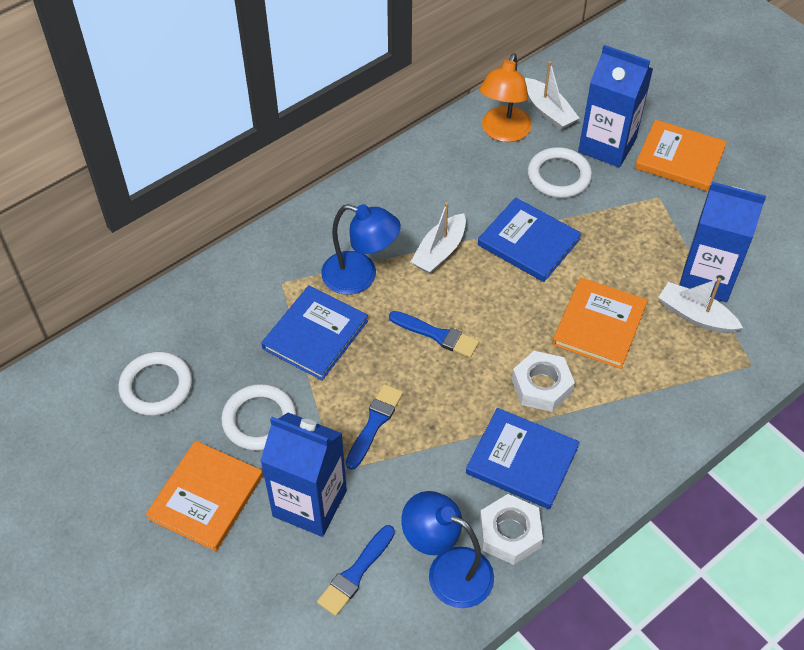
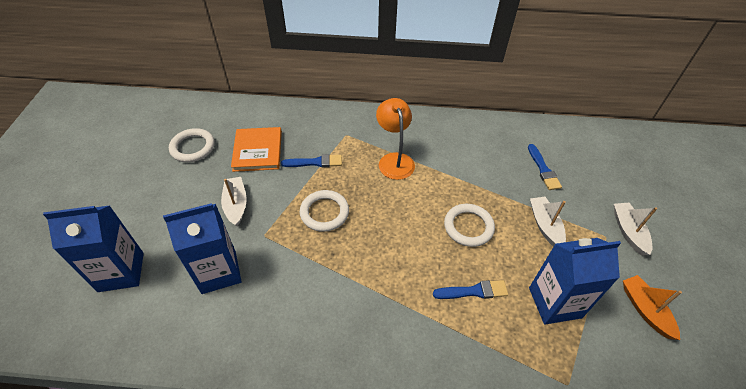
blue book: [261,285,368,381] [466,408,579,509] [478,197,582,282] = 3 -> none = 0
blue lamp: [321,204,401,295] [401,491,494,608] = 2 -> none = 0
orange boat: none = 0 -> [623,275,682,340] = 1
orange book: [146,441,263,551] [552,278,648,369] [635,120,727,191] = 3 -> [231,127,282,172] = 1
white nut: [480,494,543,565] [512,351,575,412] = 2 -> none = 0

